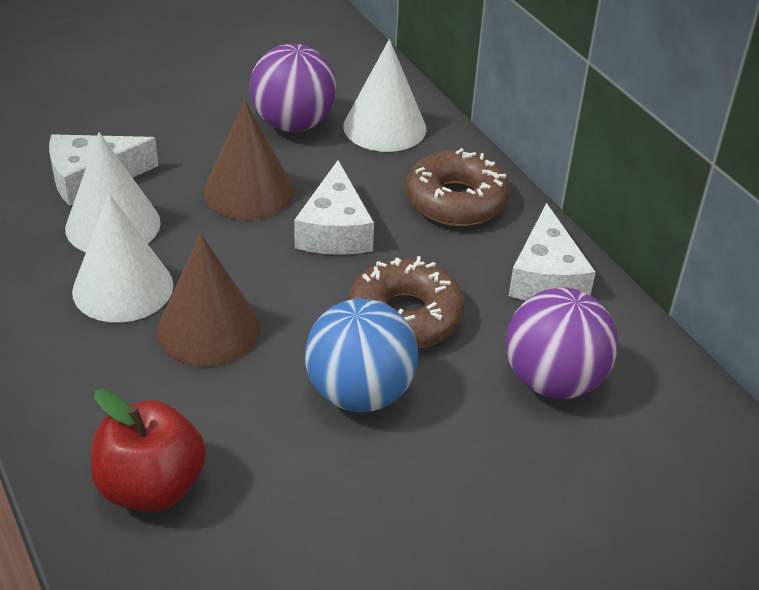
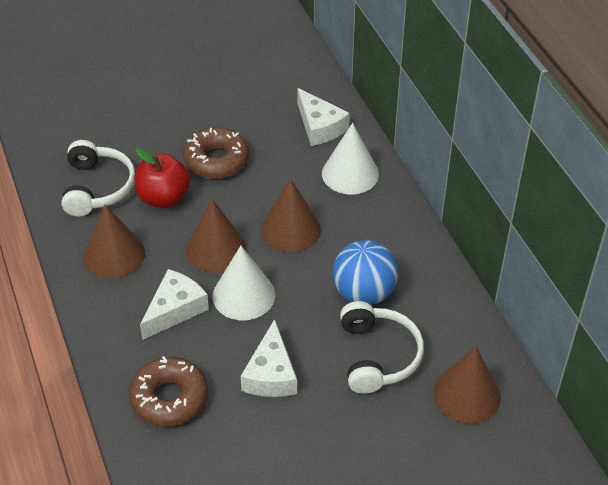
brown cone: [157,234,260,366] [204,100,294,220] = 2 -> [84,205,145,278] [186,199,247,273] [261,179,321,252] [433,347,501,424] = 4
purple ball: [250,44,337,132] [506,288,618,399] = 2 -> none = 0
white cone: [65,132,161,252] [72,193,173,323] [344,39,426,152] = 3 -> [212,246,275,320] [322,123,379,195] = 2
white headphones: none = 0 -> [61,140,135,216] [340,301,424,394] = 2

